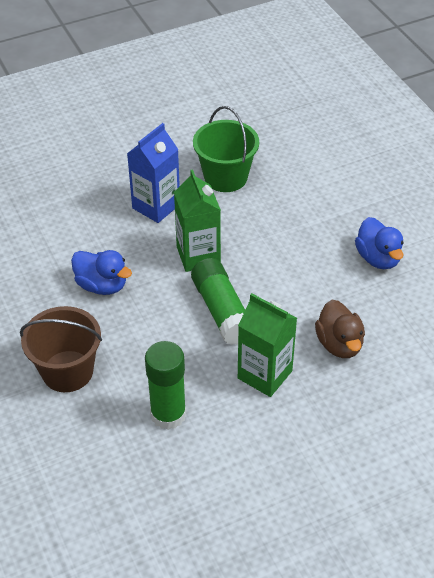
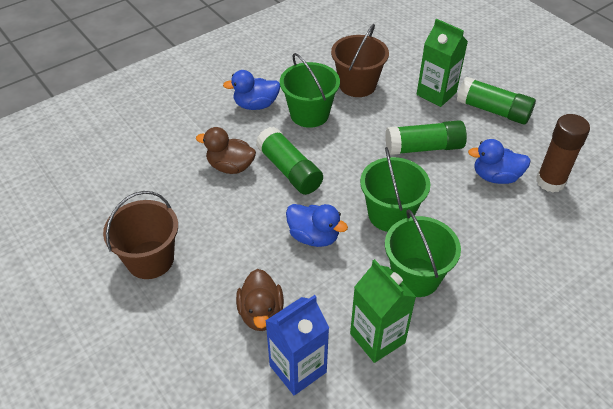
blue duck: [71,250,132,295] [355,217,404,269] = 2 -> [223,70,280,110] [286,204,348,247] [468,139,531,184] = 3
brown bucket: [20,306,102,392] = 1 -> [103,191,178,279] [331,24,389,97] = 2
brown duck: [315,300,365,358] = 1 -> [196,127,256,174] [236,269,284,331] = 2
brown glue stick: none = 0 -> [536,114,590,192] = 1
green bucket: [193,106,259,192] = 1 -> [280,53,340,128] [360,147,430,232] [385,209,461,297] = 3
green glue stick: [145,341,186,430] [191,258,245,345] = 2 -> [256,127,323,195] [385,120,467,155] [457,77,536,125] = 3

